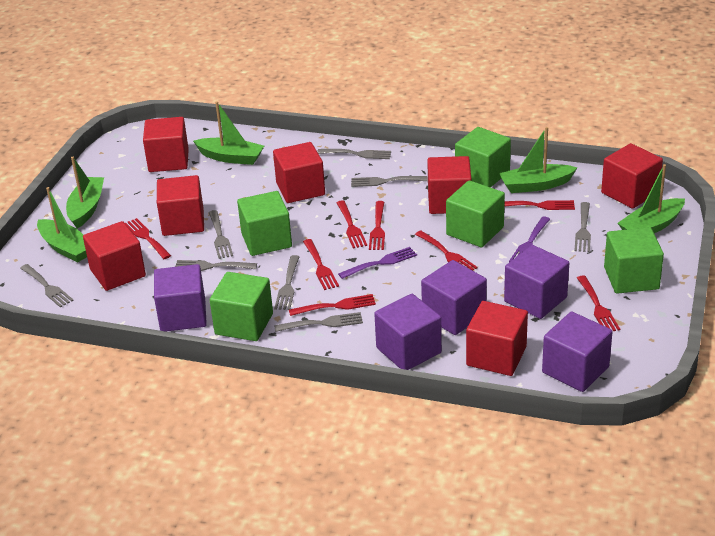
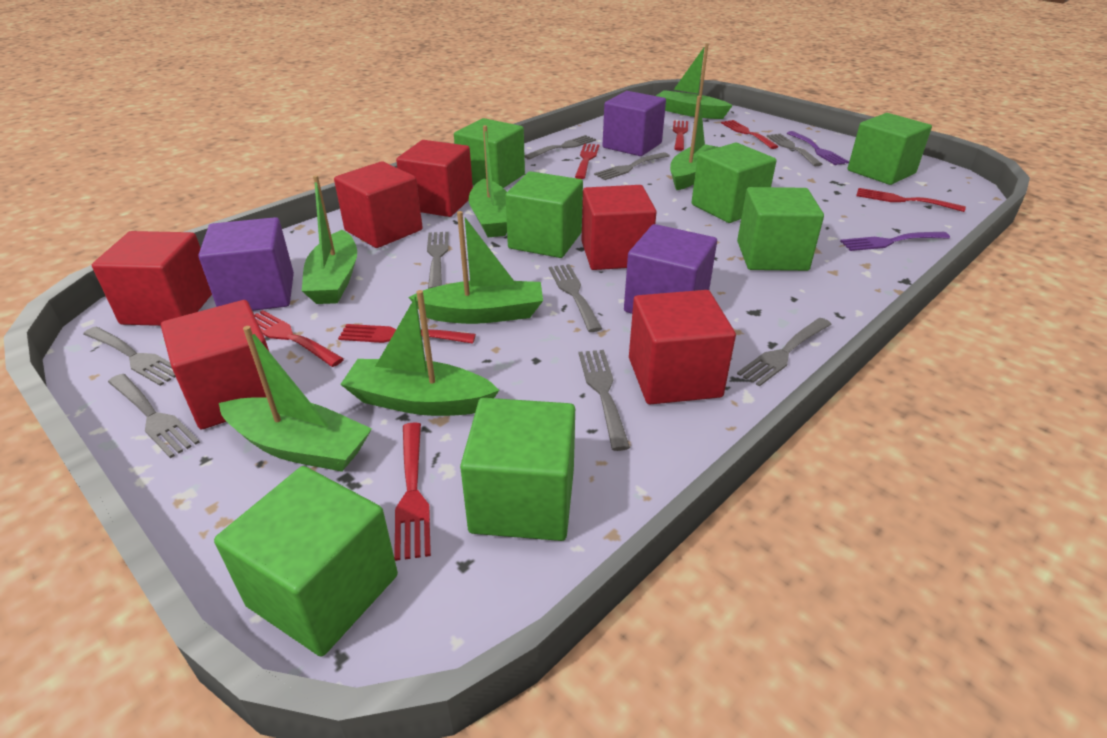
green boat: [37,187,87,263] [66,157,104,229] [193,101,264,165] [499,127,577,193] [618,164,685,233] = 5 -> [219,326,372,472] [302,175,357,304] [340,290,499,416] [408,211,543,324] [469,125,507,237] [656,43,733,119] [670,96,718,190] = 7
green cube: [210,272,273,341] [237,191,292,256] [446,180,505,247] [455,127,511,188] [604,227,664,294] = 5 -> [214,466,398,656] [454,118,525,188] [460,398,575,541] [505,171,583,258] [692,143,776,223] [737,187,824,271] [848,113,932,185] = 7
grey fork: [20,264,74,308] [175,260,257,271] [209,210,233,259] [274,255,299,310] [274,312,363,332] [317,149,391,159] [351,176,427,187] [574,202,591,252] = 8 -> [83,327,176,386] [108,374,200,458] [427,232,449,289] [524,135,596,160] [549,264,602,332] [579,350,630,451] [594,152,670,180] [737,318,832,387] [767,134,822,166] = 9
purple cube: [154,264,207,331] [374,294,442,370] [421,260,487,335] [504,245,569,319] [542,311,613,392] = 5 -> [198,217,294,311] [602,91,666,156] [624,224,717,314] = 3
red cube: [83,221,146,291] [143,117,189,172] [157,175,204,236] [273,142,325,203] [427,156,472,214] [466,301,528,376] [601,143,663,209] = 7 -> [92,231,212,326] [161,300,269,429] [334,161,423,248] [396,140,473,217] [581,185,656,270] [629,290,736,405] = 6
red fork: [125,218,171,259] [289,294,376,316] [303,239,339,290] [336,200,367,248] [369,201,385,250] [415,231,477,271] [504,200,575,210] [577,275,620,331] = 8 -> [254,310,344,367] [338,324,476,344] [394,422,431,561] [575,144,599,179] [673,120,688,151] [721,120,779,149] [856,188,966,212] = 7

